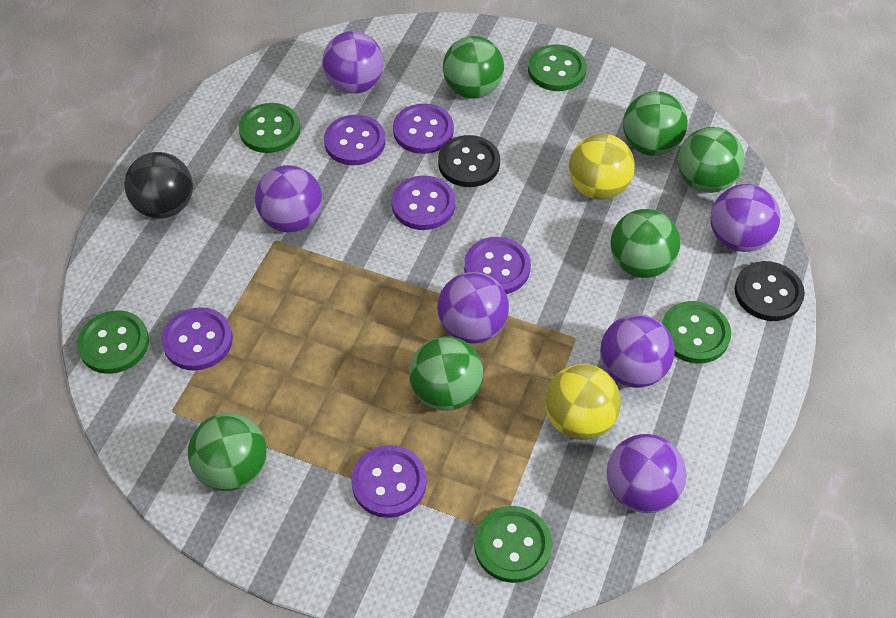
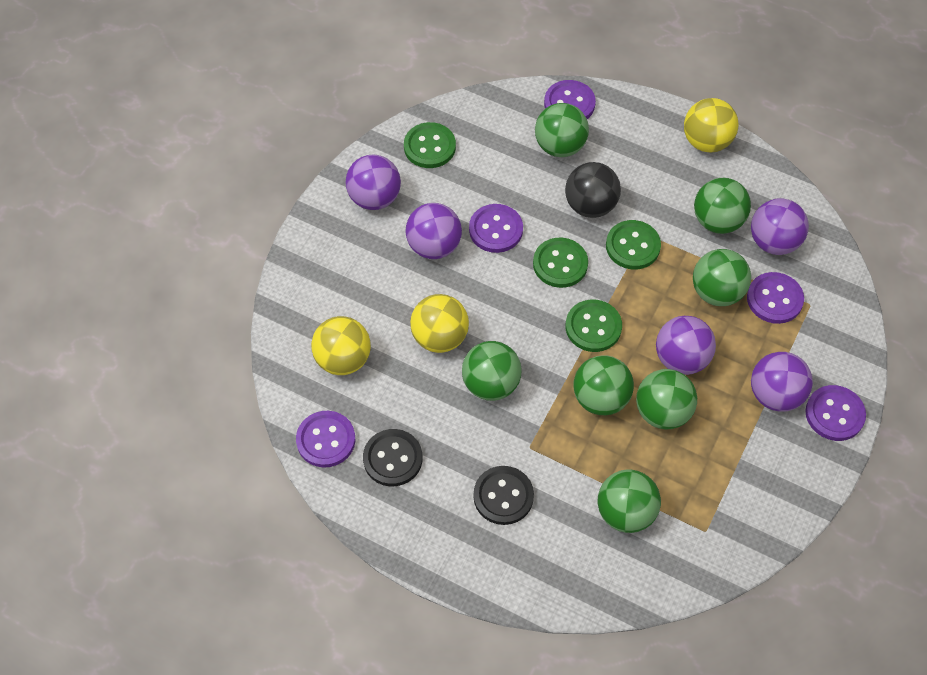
green ball: [188,413,267,491] [409,336,483,411] [443,36,504,99] [611,209,680,278] [623,91,688,156] [678,127,745,193] = 6 -> [462,341,522,401] [535,103,589,157] [573,355,634,415] [598,470,661,533] [636,369,697,430] [693,249,751,306] [694,178,751,234] = 7
green button: [77,310,149,374] [239,103,300,153] [474,506,552,583] [528,44,587,91] [662,301,731,363] = 5 -> [404,122,456,168] [533,238,588,288] [566,299,622,352] [606,220,661,269] = 4
purple ball: [255,165,323,232] [322,31,384,94] [437,272,509,344] [600,314,675,388] [607,434,686,513] [710,184,781,252] = 6 -> [345,154,401,210] [405,203,462,259] [656,316,716,375] [751,198,809,255] [751,352,813,412] = 5
purple button: [162,307,233,371] [324,115,385,165] [351,445,427,518] [392,176,455,230] [393,104,454,154] [464,237,531,294] = 6 -> [296,411,355,468] [469,204,523,253] [544,80,596,119] [747,272,804,324] [805,385,866,441] = 5
yellow ball: [545,364,621,440] [569,134,635,200] = 2 -> [311,316,371,375] [410,294,469,353] [684,98,739,152] = 3

